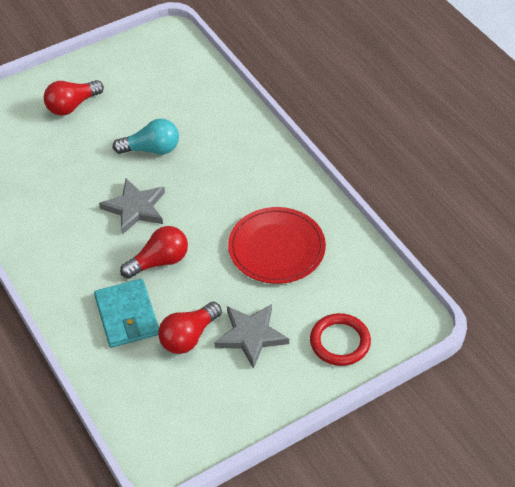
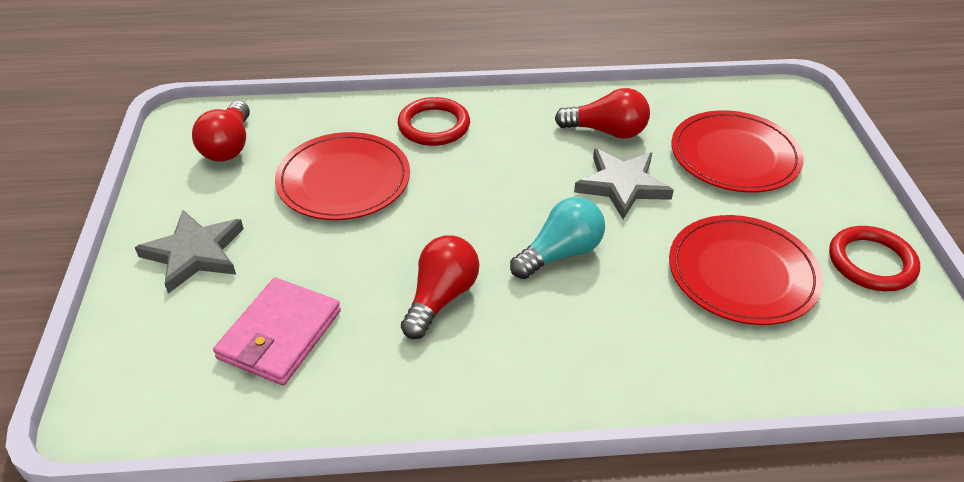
pink wallet: none = 0 -> [213,278,341,385] = 1
red plate: [228,207,326,284] = 1 -> [275,132,410,220] [669,215,823,325] [671,110,804,192] = 3
red ring: [310,313,371,366] = 1 -> [398,97,470,146] [829,226,920,291] = 2
turquoise wallet: [94,279,159,348] = 1 -> none = 0

